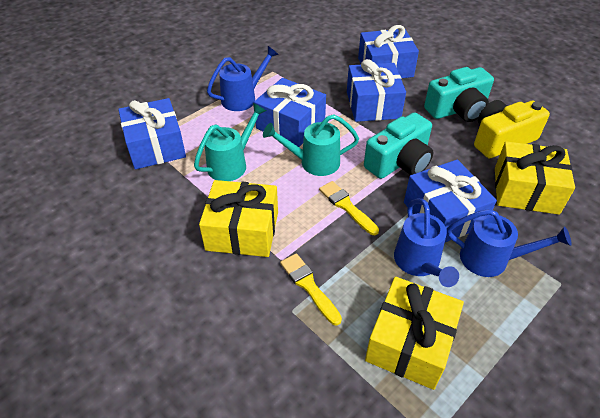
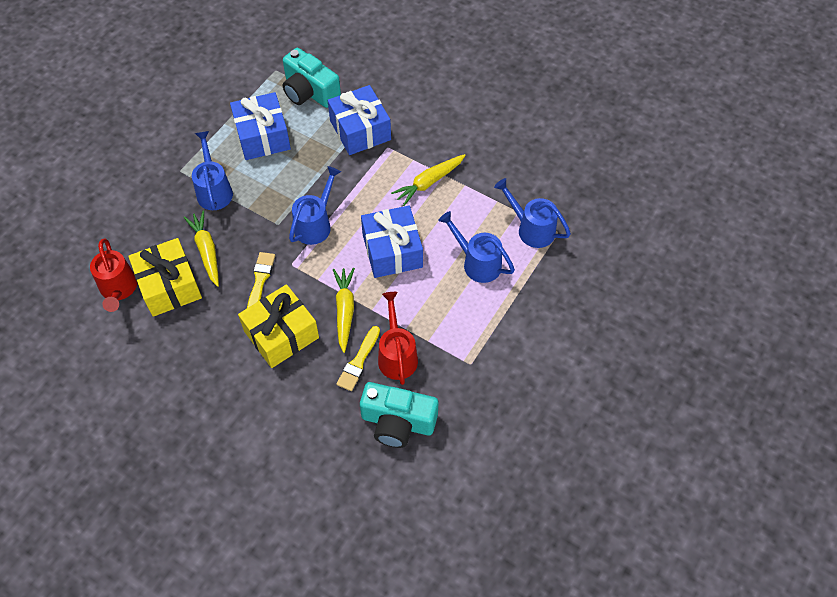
blue gift: [118,98,186,169] [254,78,326,147] [347,59,406,122] [358,25,419,78] [404,160,497,242] = 5 -> [230,92,291,160] [328,85,391,155] [361,206,423,278] = 3
blue watering can: [207,46,279,111] [394,199,459,287] [447,209,571,277] = 3 -> [192,131,233,210] [289,166,341,245] [438,211,515,283] [494,178,571,248] = 4
red watering can: none = 0 -> [90,238,137,312] [378,292,418,385] = 2
turquoise watering can: [194,103,266,181] [263,114,359,176] = 2 -> none = 0
yellow camera: [474,100,550,158] = 1 -> none = 0
yellow carrot: none = 0 -> [183,210,219,287] [333,268,355,353] [391,154,466,206] = 3
yellow gift: [199,180,278,257] [365,277,464,390] [495,141,575,215] = 3 -> [128,238,202,317] [238,284,319,368] = 2

